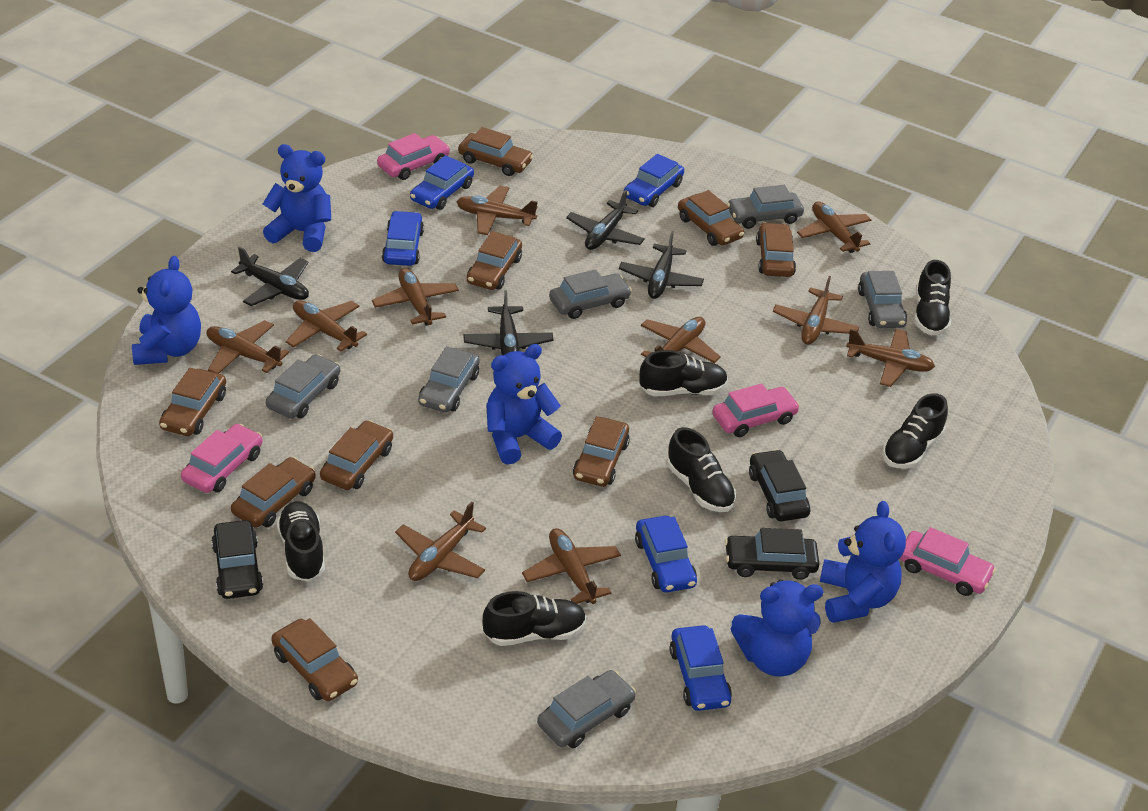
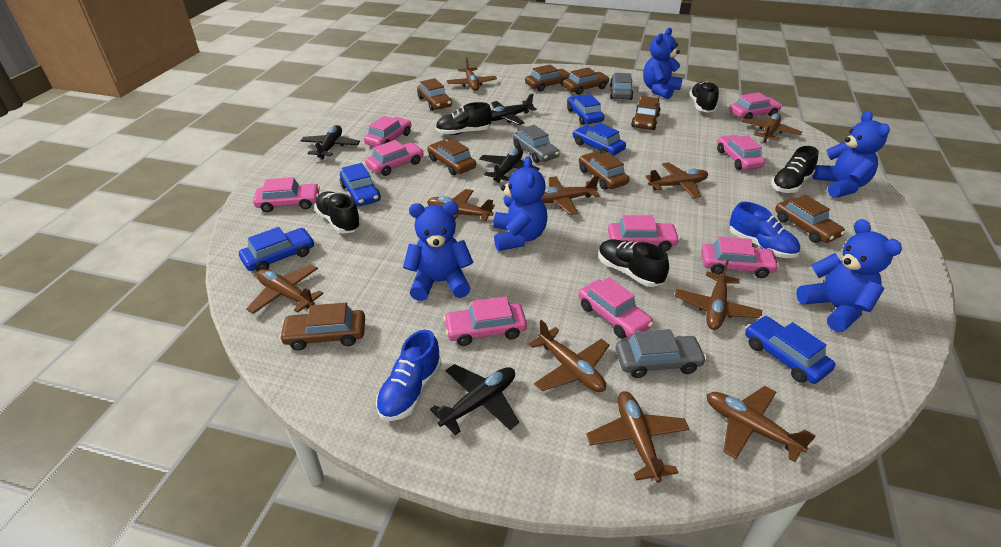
black car: [211,520,263,599] [725,528,819,580] [749,449,810,521] = 3 -> none = 0
black shoe: [277,501,325,581] [483,591,586,646] [639,350,728,396] [667,427,736,512] [882,393,948,469] [914,260,951,335] = 6 -> [314,191,362,234] [436,102,492,135] [599,239,669,287] [689,82,719,113] [771,146,819,193] = 5
blue shoe: none = 0 -> [376,330,442,421] [730,202,800,258] = 2
brown car: [159,368,226,436] [231,457,316,528] [271,618,358,701] [320,420,393,490] [458,127,533,176] [467,231,522,290] [573,416,630,487] [678,190,744,246] [756,222,796,277] = 9 -> [279,303,365,350] [417,78,452,111] [427,139,476,175] [525,65,570,91] [563,68,610,95] [579,152,629,190] [631,96,661,130] [775,195,845,243] = 8
grey car: [266,354,340,419] [418,346,480,413] [537,670,636,748] [549,269,632,319] [727,185,804,229] [858,271,907,328] = 6 -> [513,125,559,163] [610,73,633,100] [616,329,707,378] = 3
pink car: [181,424,262,493] [377,133,450,180] [712,384,800,437] [900,527,996,596] = 4 -> [253,177,320,212] [364,116,412,147] [365,140,424,176] [443,297,527,346] [578,277,653,339] [608,215,680,251] [701,237,779,278] [717,135,765,170] [729,92,782,119] = 9

